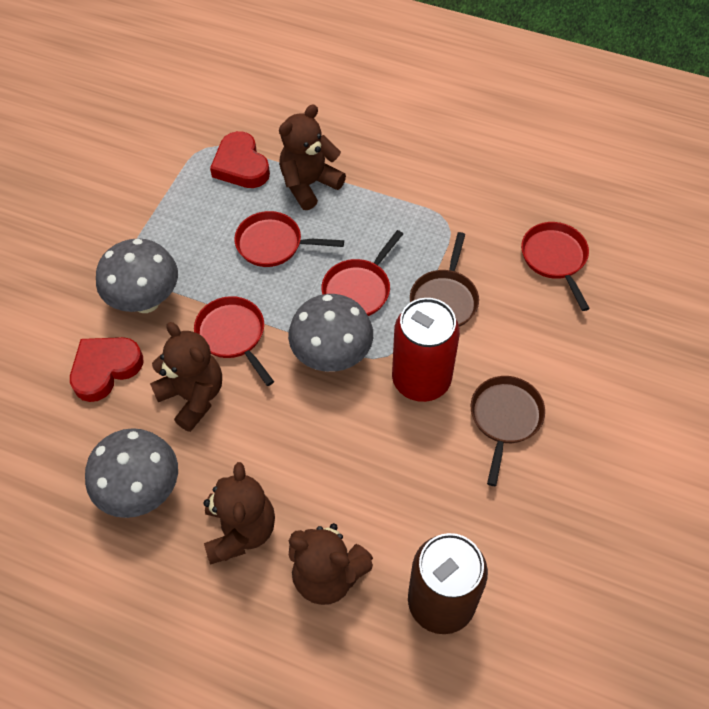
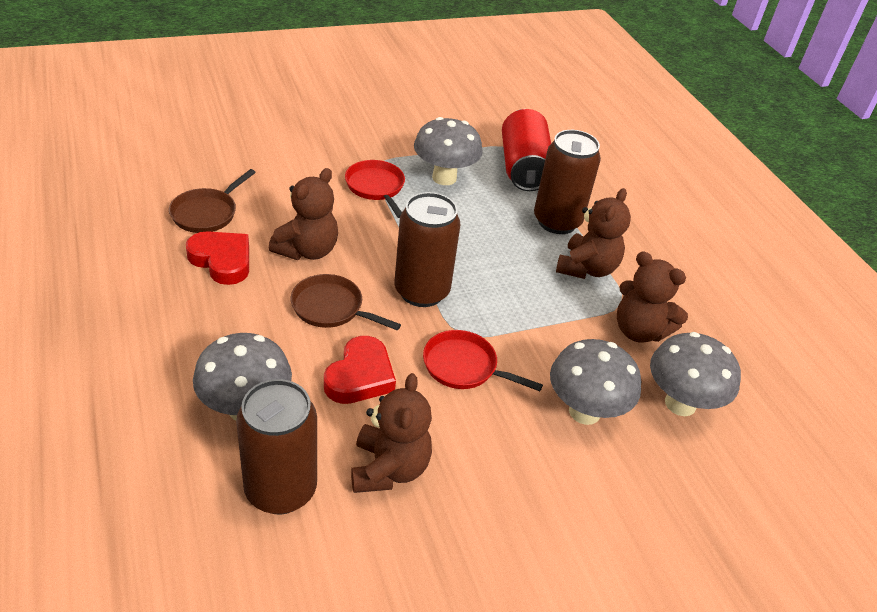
brown can: [408,533,488,634] = 1 -> [236,379,317,514] [394,192,460,307] [534,130,601,234] = 3
grey mushroom: [85,428,178,518] [96,238,178,313] [288,294,373,372] = 3 -> [193,333,292,421] [414,117,483,185] [550,339,641,425] [650,332,741,416] = 4
red pan: [194,296,274,386] [234,211,344,267] [321,230,403,316] [521,222,590,311] = 4 -> [345,160,405,218] [423,330,543,391] = 2

